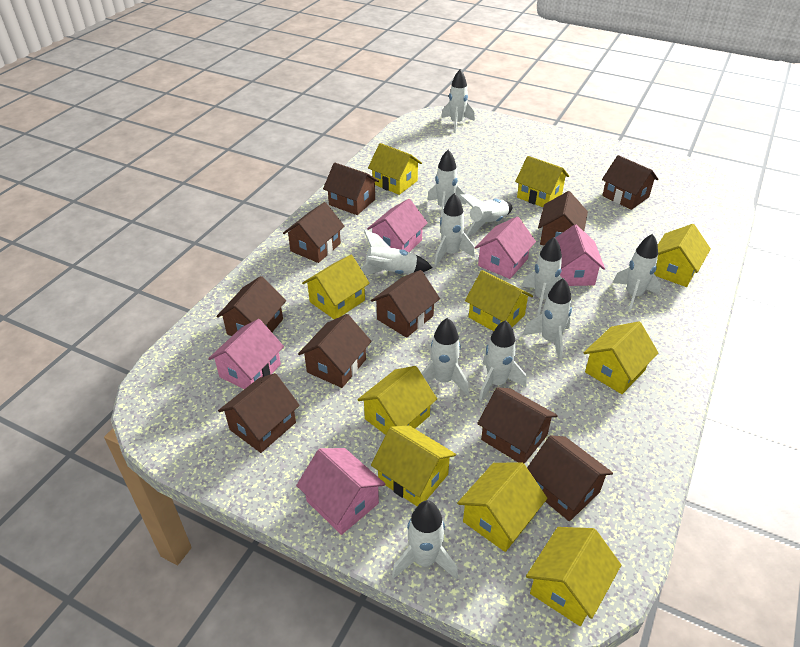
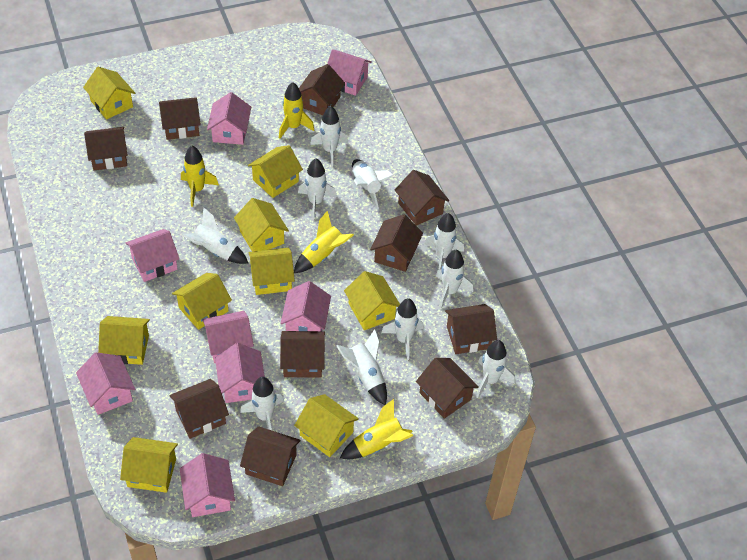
pink house: [208,319,284,389] [296,448,385,535] [367,199,428,252] [474,216,536,279] [556,225,605,286] = 5 -> [76,352,135,415] [126,229,180,282] [180,453,235,517] [202,311,254,363] [207,92,251,145] [215,343,265,403] [280,281,331,331] [327,49,372,96] = 8
white rocket: [361,230,432,275] [392,500,458,580] [421,318,469,395] [427,149,466,217] [434,193,475,266] [441,69,475,133] [459,194,512,236] [479,320,527,401] [522,237,562,316] [523,278,572,361] [613,234,661,312] = 11 -> [182,207,248,264] [240,377,284,430] [298,158,337,219] [310,106,348,167] [336,329,387,405] [352,159,394,209] [381,298,423,360] [424,213,464,270] [436,249,473,309] [476,340,515,398] = 10
yellow house: [302,255,370,319] [357,366,437,435] [368,143,422,195] [371,425,456,506] [457,462,547,552] [465,270,533,331] [515,156,569,207] [526,527,621,626] [583,322,658,394] [654,224,711,287] = 10 -> [83,67,135,119] [98,316,150,365] [120,437,178,493] [172,273,232,330] [234,198,289,252] [248,145,303,198] [248,248,295,295] [294,394,359,457] [344,271,400,330] = 9
yellow rocket: none = 0 -> [181,146,219,207] [279,82,314,139] [294,211,354,273] [340,399,413,459] = 4

